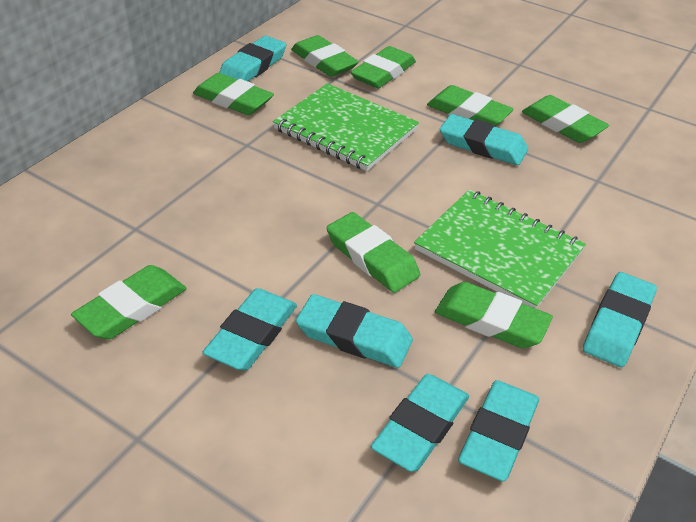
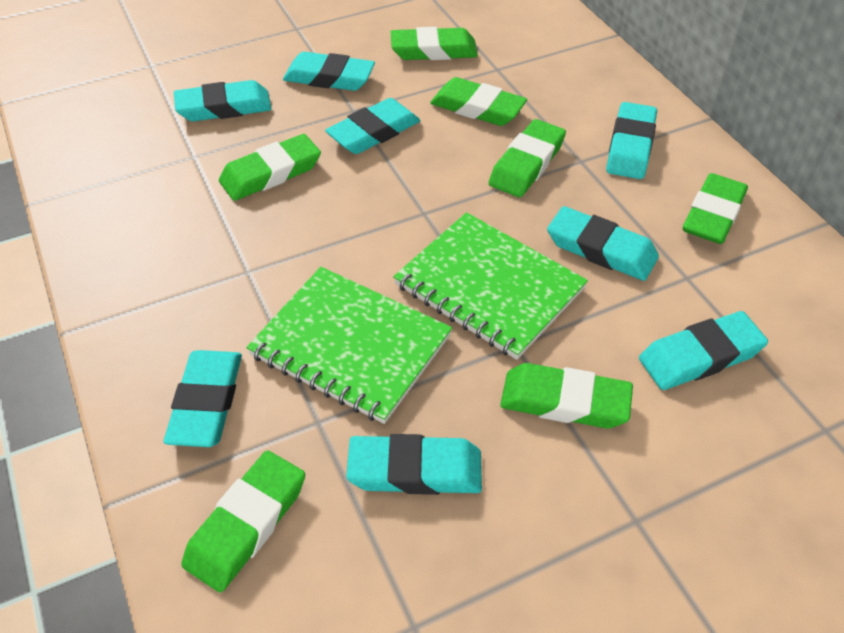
green eraser: [71,265,187,339] [193,73,274,115] [291,35,359,77] [327,212,420,293] [350,46,416,88] [427,85,514,126] [435,282,553,349] [522,95,609,143] = 8 -> [181,451,305,592] [219,134,321,201] [391,27,478,60] [430,77,527,126] [489,119,566,197] [500,363,633,429] [683,173,748,244] = 7
turquoise eraser: [202,288,297,371] [219,36,286,81] [296,294,413,368] [371,374,469,472] [440,114,528,165] [458,380,539,482] [583,272,657,367] = 7 -> [164,350,242,447] [174,80,271,121] [283,52,375,91] [325,98,420,154] [346,434,482,495] [547,206,659,281] [606,102,657,179] [639,311,768,390] = 8

